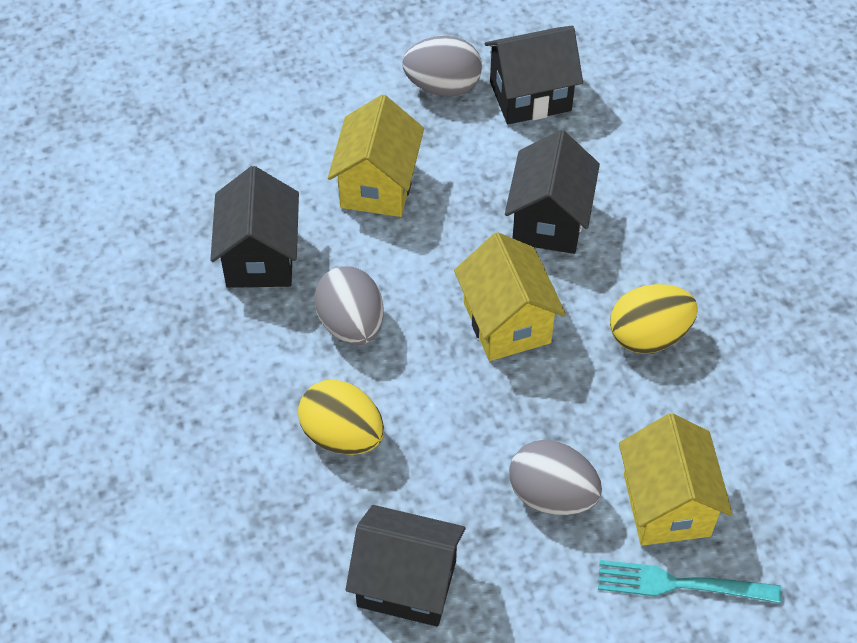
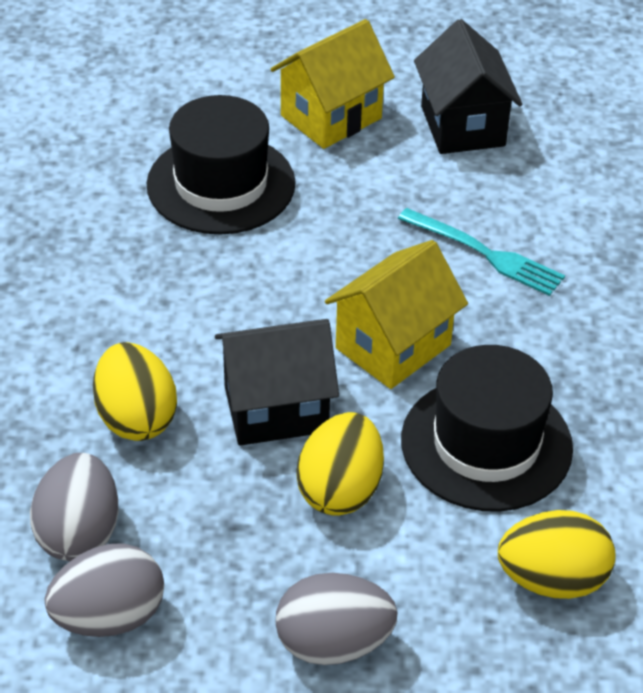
black hat: none = 0 -> [147,95,295,235] [401,345,573,512] = 2
black house: [210,166,299,288] [346,505,466,627] [485,26,583,124] [505,130,600,254] = 4 -> [215,319,339,446] [414,19,522,154] = 2
yellow egg: [298,380,384,455] [610,284,698,354] = 2 -> [93,342,177,441] [296,412,384,516] [498,510,615,599] = 3
yellow house: [328,95,424,217] [454,232,566,361] [619,413,733,546] = 3 -> [271,19,395,149] [325,240,468,389] = 2

